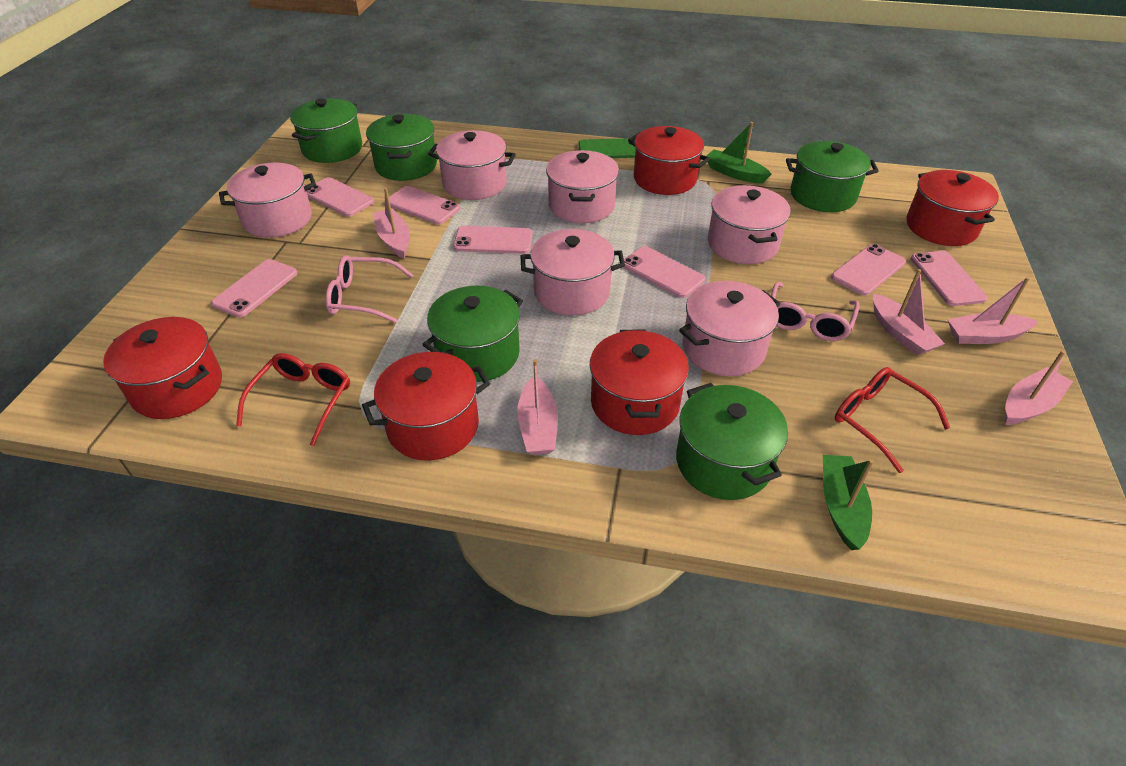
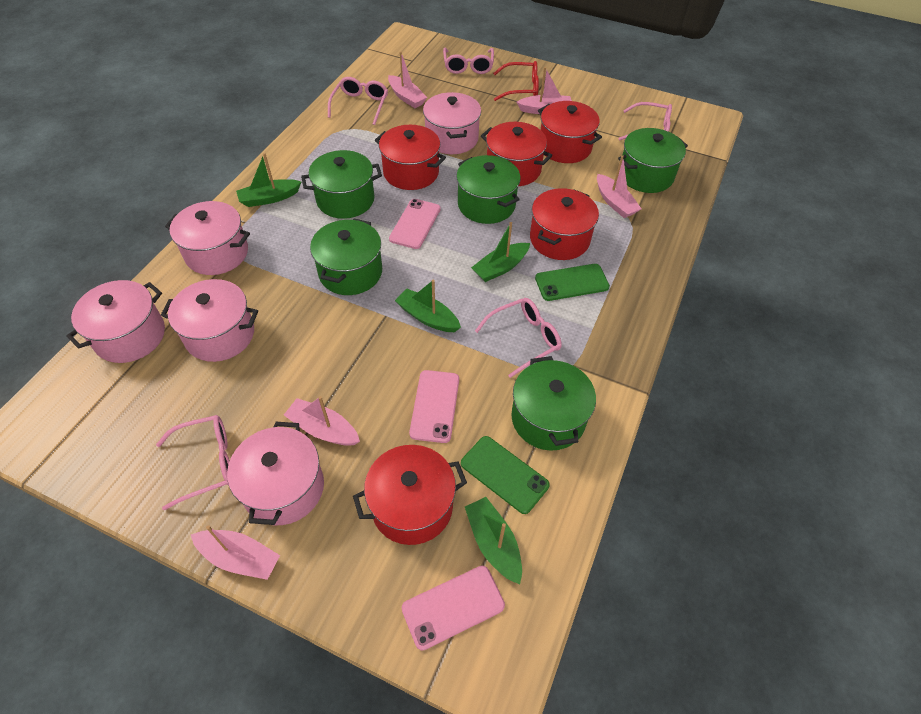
green boat: [706,122,772,184] [823,455,874,550] = 2 -> [236,153,301,207] [395,280,461,332] [465,497,522,584] [471,222,530,282] = 4
green phone: [578,138,636,158] = 1 -> [461,436,550,514] [535,264,610,301] = 2
pink glasses: [326,255,413,323] [771,282,860,341] = 2 -> [156,415,230,510] [328,77,388,125] [443,47,494,74] [475,298,562,378] [618,102,672,141] = 5
pink phone: [211,259,297,317] [306,177,374,217] [389,186,460,224] [453,226,533,254] [623,246,705,298] [831,244,906,296] [911,251,988,306] = 7 -> [389,199,441,249] [402,566,505,650] [409,370,459,443] = 3
pink pot: [219,162,316,238] [428,130,516,200] [520,229,625,316] [546,150,619,223] [679,281,780,376] [708,185,791,264] = 6 -> [66,280,165,363] [161,279,258,362] [165,201,250,275] [227,422,324,525] [423,92,481,154] = 5
red glasses: [236,353,350,446] [835,367,950,473] = 2 -> [493,61,539,101] = 1

